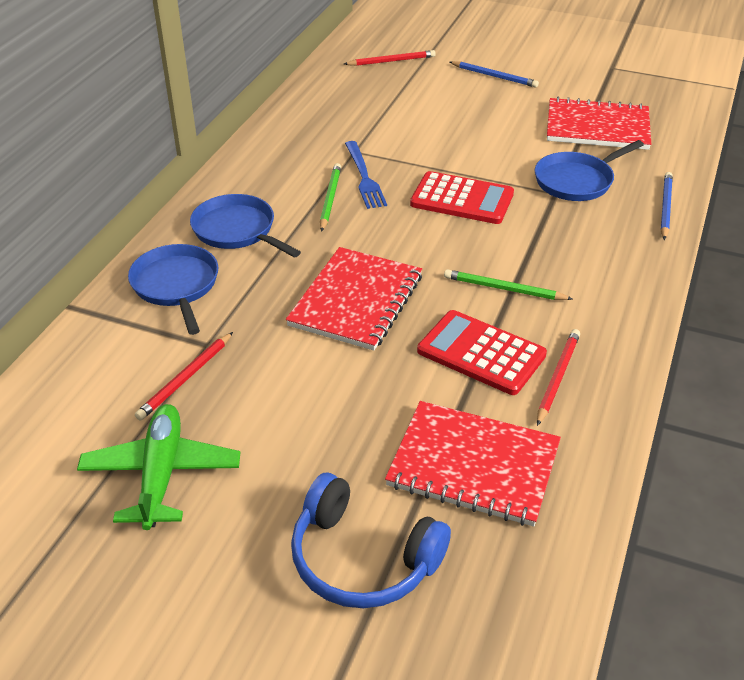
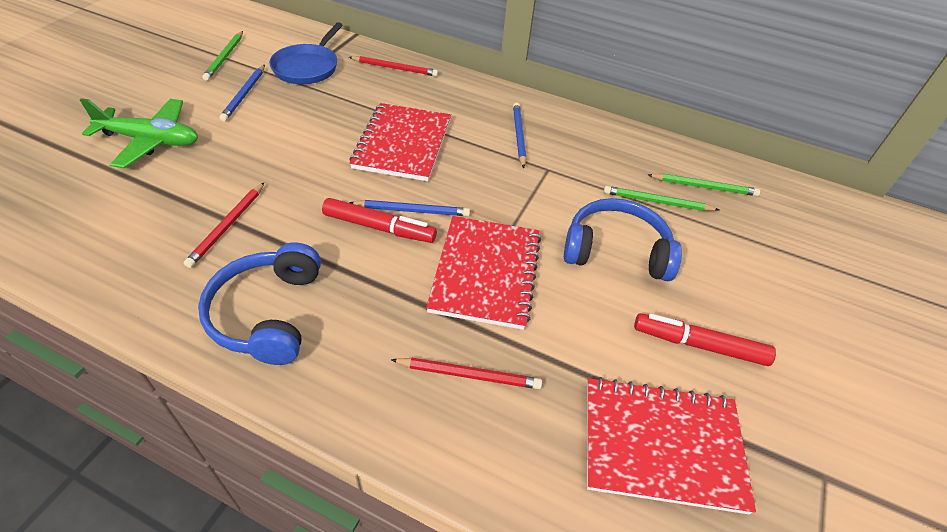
blue fork: [345,141,387,209] = 1 -> none = 0
blue headphones: [291,473,451,608] = 1 -> [198,242,321,365] [564,198,682,281] = 2
blue pan: [128,244,218,335] [190,194,301,258] [535,140,644,201] = 3 -> [269,22,343,84] = 1
blue pencil: [450,61,539,88] [661,172,673,240] = 2 -> [219,65,265,122] [349,200,470,216] [513,103,526,168] = 3
green pencil: [320,163,341,232] [444,269,573,300] = 2 -> [202,31,243,81] [604,186,719,211] [648,173,760,196] = 3
red calculator: [410,171,514,224] [417,310,547,395] = 2 -> none = 0
red marker: none = 0 -> [322,198,437,243] [634,313,776,366] = 2

